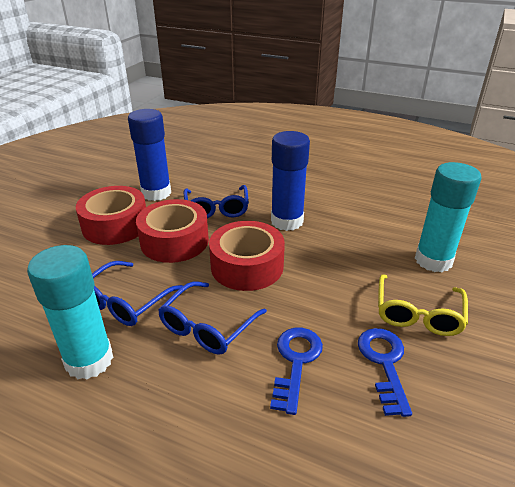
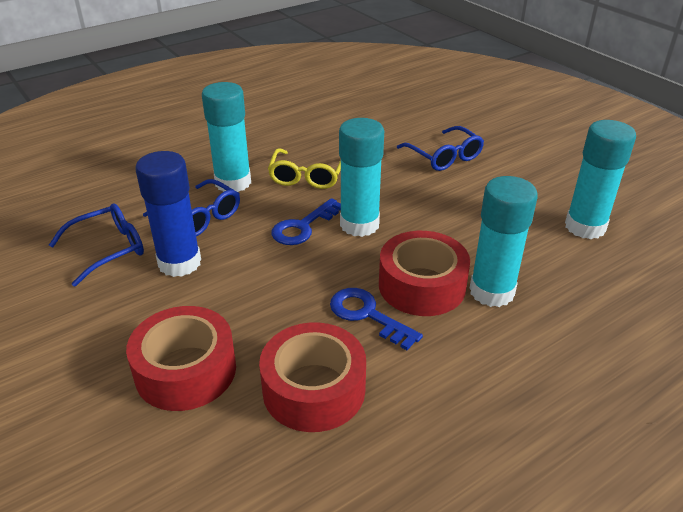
blue glue stick: [128,109,171,201] [271,131,310,231] = 2 -> [135,151,201,277] = 1
turquoise glue stick: [27,245,113,379] [415,162,482,272] = 2 -> [202,82,251,192] [339,118,384,237] [470,176,538,307] [565,120,636,239] = 4

